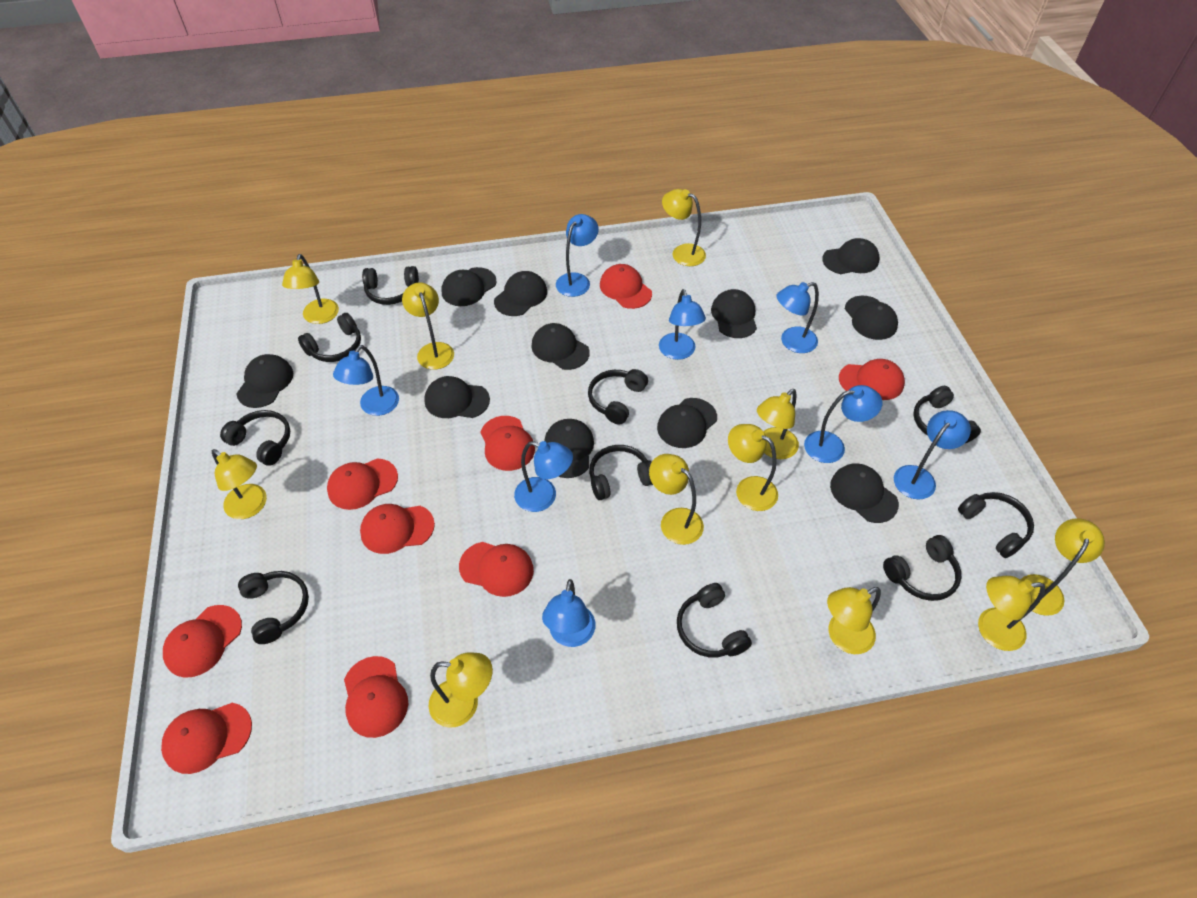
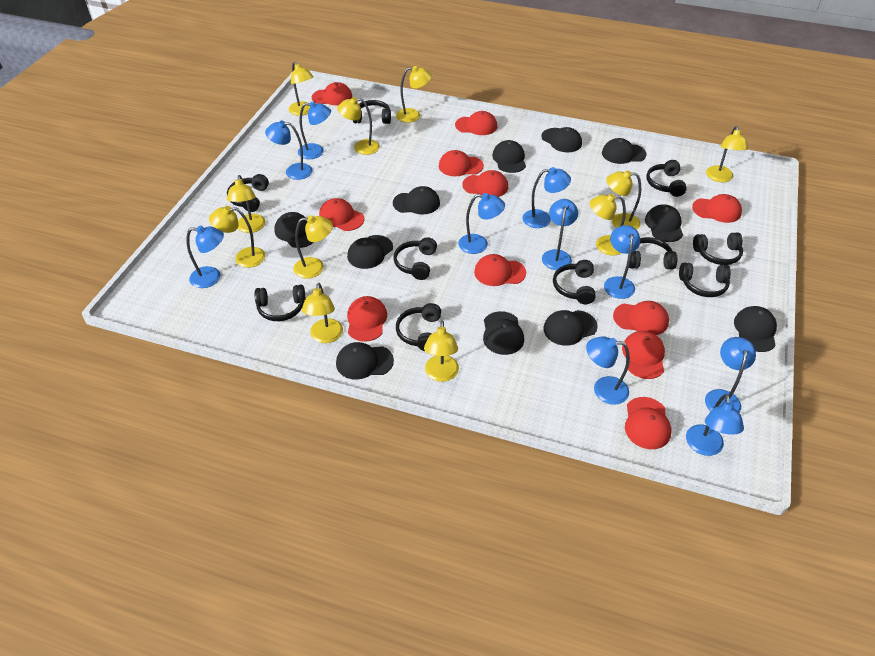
blue lamp: [333,345,399,416] [514,441,573,512] [542,579,596,647] [556,214,599,297] [659,289,706,360] [777,282,819,353] [804,385,883,463] [894,410,971,499] = 8 -> [186,226,224,288] [265,120,313,180] [298,101,331,159] [458,193,505,254] [522,167,571,228] [542,199,578,270] [586,336,630,405] [604,225,640,299] [686,394,744,456] [705,337,756,413] = 10
red cap: [161,703,252,774] [163,605,242,677] [327,458,398,510] [344,656,408,738] [360,504,435,554] [459,542,534,597] [481,416,535,471] [600,264,652,309] [839,359,905,400] = 9 -> [312,82,352,105] [319,198,364,231] [347,296,387,342] [439,150,484,176] [455,111,497,135] [462,170,508,197] [474,254,526,286] [613,301,669,335] [622,331,665,379] [625,397,671,449] [692,194,742,223] = 11

